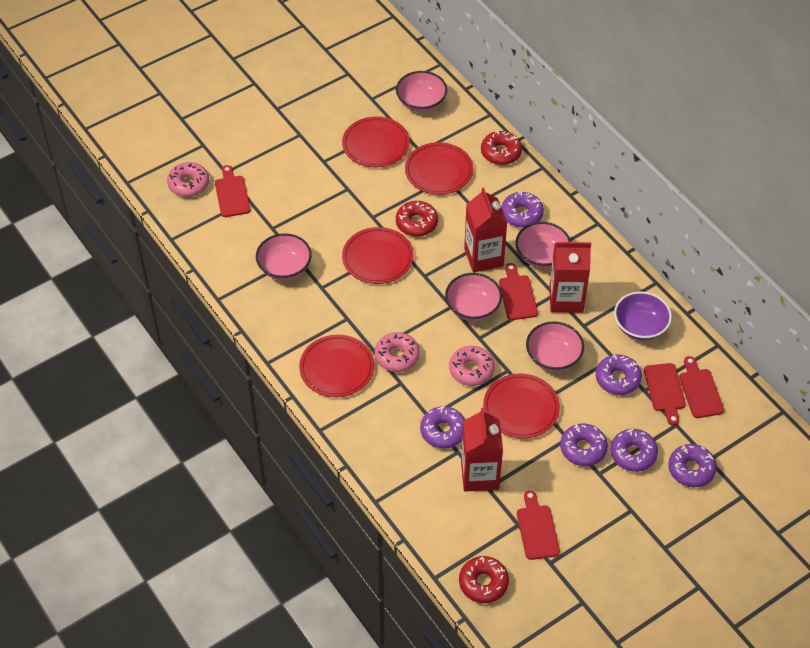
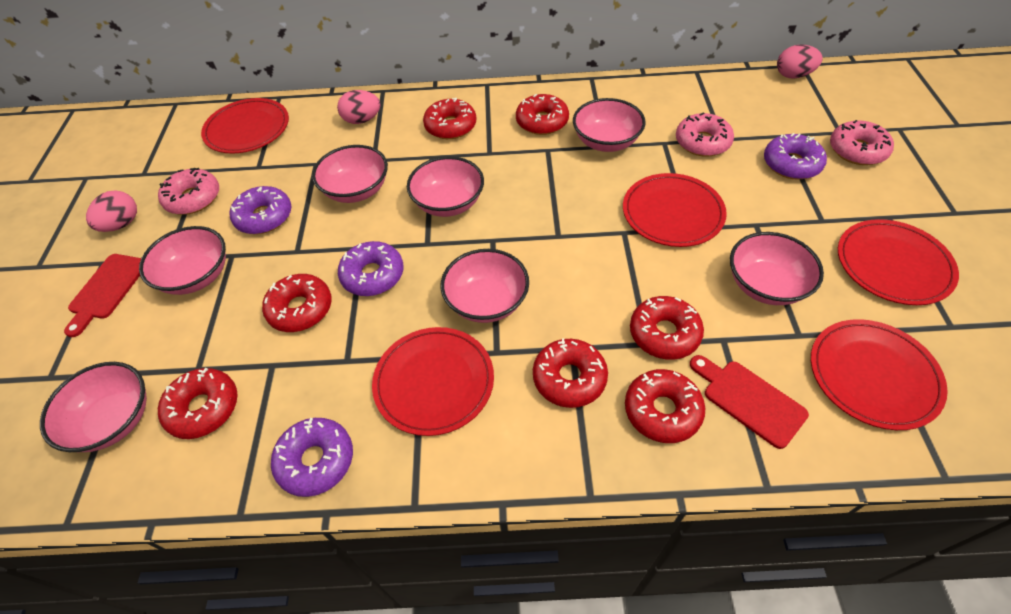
pink bowl: [256,233,312,280] [396,71,447,112] [445,273,502,321] [516,222,571,268] [526,321,584,372] = 5 -> [40,362,147,452] [139,226,226,295] [312,145,388,203] [407,156,484,217] [440,249,529,323] [573,98,645,152] [730,232,824,305] = 7
pink egg: none = 0 -> [86,190,137,232] [337,90,381,124] [777,44,823,79] = 3
purple bowl: [614,291,672,340] = 1 -> none = 0
purple donut: [420,406,465,449] [501,192,544,228] [560,424,608,466] [596,354,642,395] [610,429,658,472] [668,444,717,487] = 6 -> [230,186,292,234] [271,418,353,497] [338,241,404,296] [764,133,827,180] = 4
red carton: [461,408,503,492] [464,187,507,273] [549,242,591,313] = 3 -> none = 0
red cutting board: [215,165,250,217] [499,263,538,320] [517,490,560,560] [644,363,686,425] [679,356,724,418] = 5 -> [64,254,141,337] [690,355,809,449] = 2
red donut: [396,201,438,237] [459,556,509,603] [481,131,522,165] = 3 -> [158,368,238,439] [262,274,332,332] [423,98,476,139] [516,94,569,135] [533,338,608,408] [625,369,705,443] [630,296,704,360] = 7

